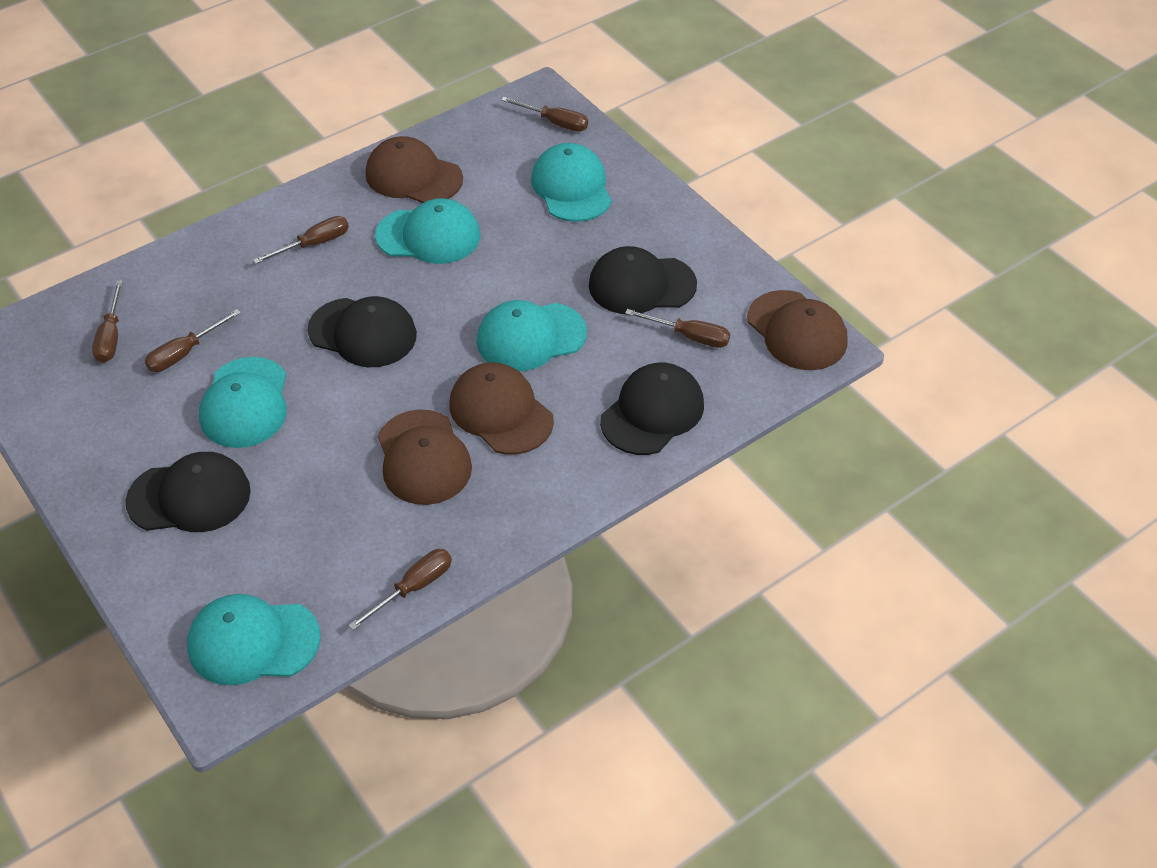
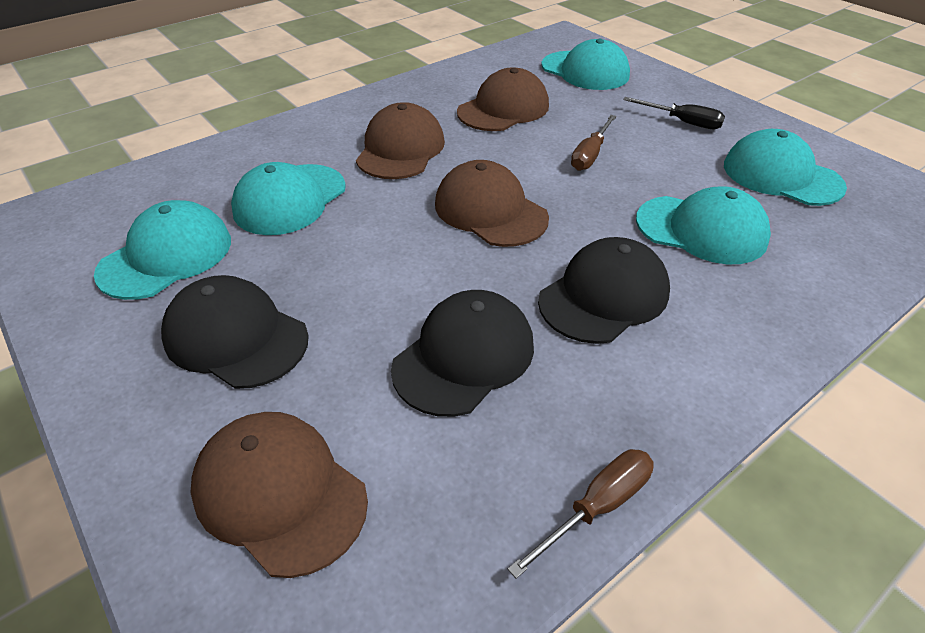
black cap: [125,452,251,532] [308,296,417,367] [589,246,697,314] [600,362,704,455] = 4 -> [161,275,309,389] [391,290,534,417] [538,237,670,344] = 3
black screwdriver: none = 0 -> [623,97,725,129] = 1
brown screwdriver: [92,280,123,363] [145,309,241,372] [253,216,349,264] [348,549,452,630] [501,97,588,131] [625,309,730,348] = 6 -> [508,449,654,579] [571,115,617,171] = 2

